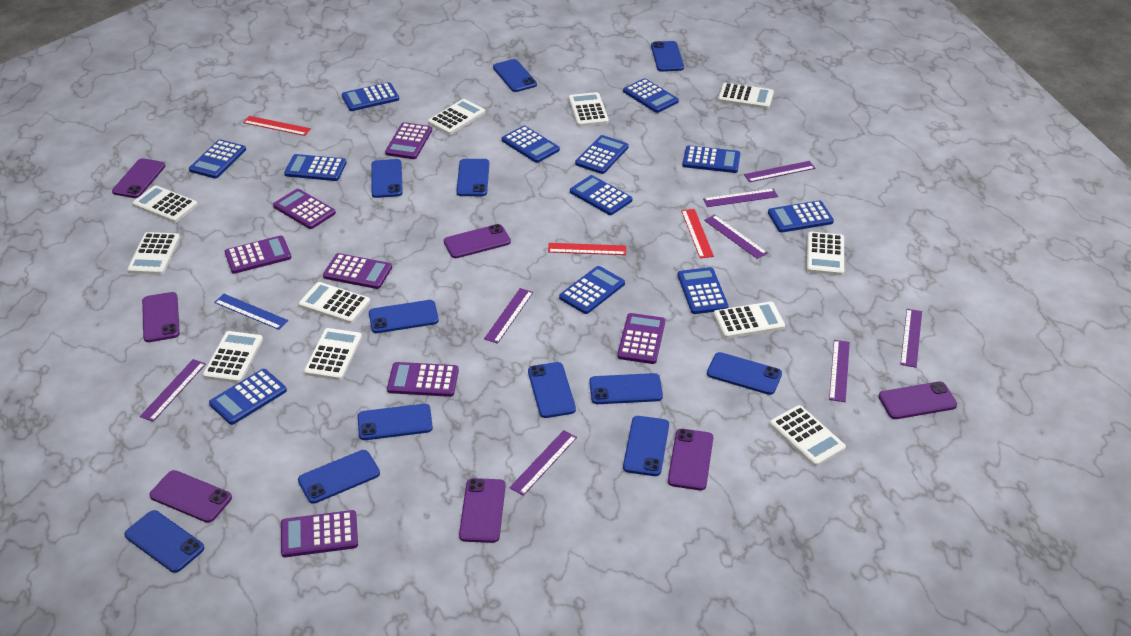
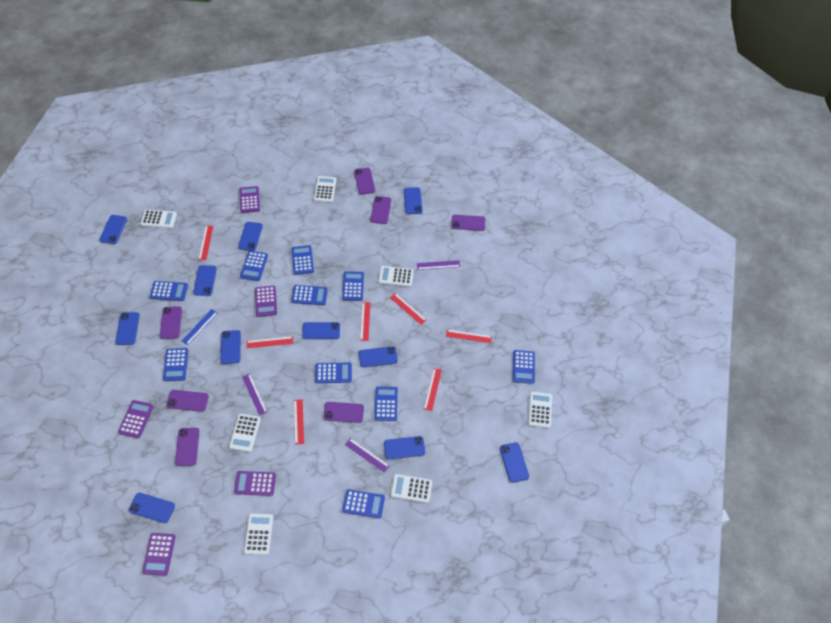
blue calculator: [189,139,246,178] [209,369,287,425] [284,154,347,181] [342,82,399,111] [502,126,560,163] [559,266,625,314] [570,175,632,215] [575,135,629,174] [623,78,679,113] [678,267,728,314] [683,145,740,173] [768,200,834,232] = 12 -> [150,281,188,301] [163,348,188,381] [240,251,268,281] [291,245,314,275] [291,285,328,305] [315,363,352,383] [342,271,364,301] [342,489,385,519] [374,386,398,421] [513,350,535,384] = 10
blue phone: [124,510,204,573] [298,450,380,504] [358,404,433,440] [369,300,439,333] [371,159,403,198] [456,159,489,196] [493,59,537,92] [528,362,576,418] [589,373,663,404] [623,416,669,476] [651,41,684,72] [707,352,782,395] = 12 -> [99,215,127,244] [115,312,140,345] [129,493,175,523] [193,265,217,296] [220,330,241,364] [238,222,263,251] [302,322,340,339] [359,346,398,367] [384,436,425,459] [404,187,423,214] [500,442,529,483] = 11
purple calculator: [225,236,291,274] [273,189,336,229] [281,510,358,557] [323,253,392,289] [385,122,432,159] [387,362,459,397] [617,313,665,364] = 7 -> [118,400,154,438] [142,533,176,576] [234,471,276,496] [239,186,260,213] [255,286,277,317] = 5
purple ruler: [140,359,206,422] [484,288,533,344] [509,430,577,496] [703,189,778,207] [704,215,767,259] [744,161,815,182] [829,340,850,402] [900,309,922,368] = 8 -> [242,374,267,415] [345,438,390,472] [417,260,460,270] = 3
red ruler: [243,116,311,136] [548,243,626,255] [681,209,714,258] = 3 -> [198,226,213,260] [247,336,293,348] [294,399,304,445] [360,302,370,341] [390,293,426,325] [424,368,442,411] [446,329,492,343] = 7
white calculator: [127,232,180,275] [132,185,198,223] [203,331,263,383] [299,282,370,324] [304,328,362,380] [428,99,485,135] [569,92,609,127] [714,302,785,339] [718,83,774,109] [770,405,846,466] [807,232,844,275] = 11 -> [141,210,177,228] [229,414,261,452] [244,514,273,555] [314,176,336,202] [379,266,414,287] [391,474,432,503] [528,392,552,428] = 7

